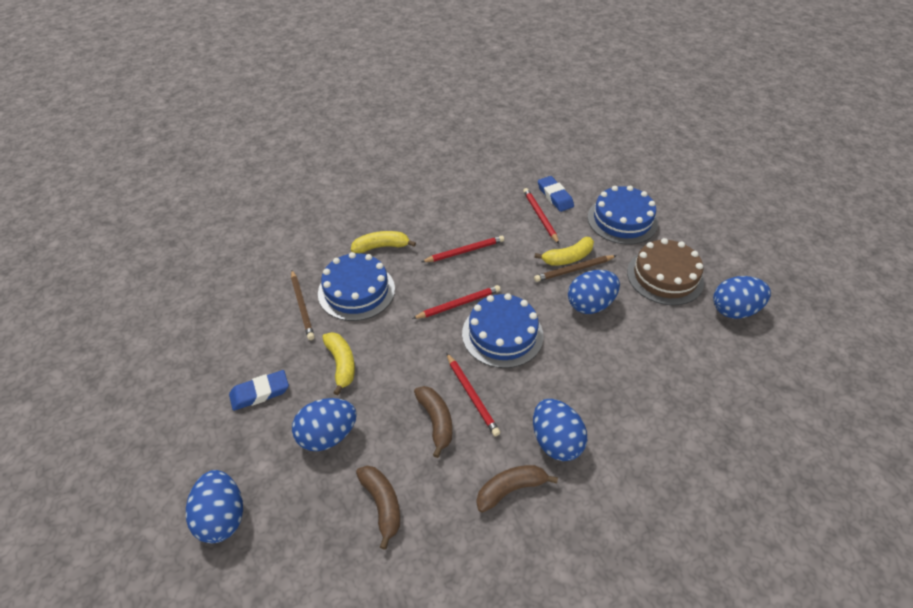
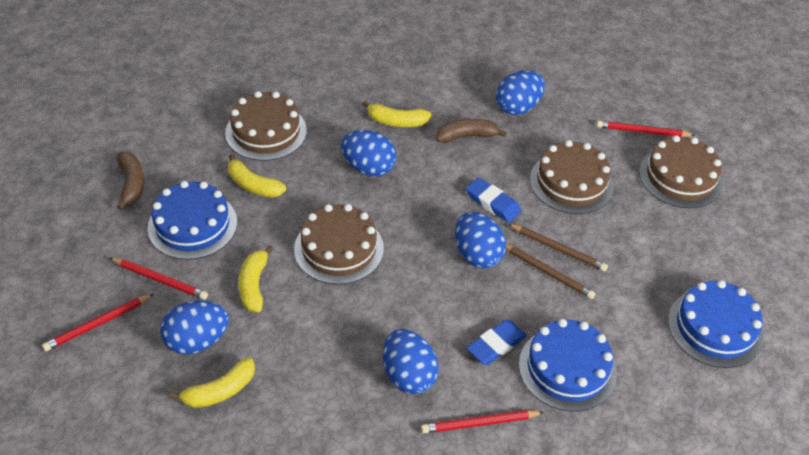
brown banana: [356,466,400,550] [414,386,452,458] [476,465,558,513] = 3 -> [117,152,144,210] [436,119,507,143] = 2
brown cake: [627,238,704,305] = 1 -> [225,91,307,161] [294,204,384,285] [530,140,614,214] [639,135,723,208] = 4
yellow banana: [322,332,355,395] [351,231,416,253] [534,237,594,266] = 3 -> [169,357,255,408] [228,154,286,197] [238,245,274,312] [362,101,431,127] = 4

